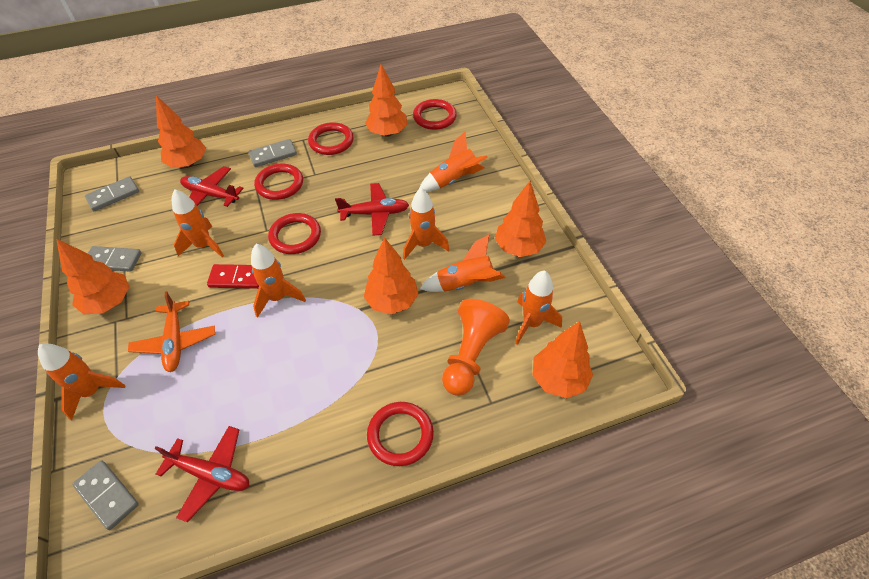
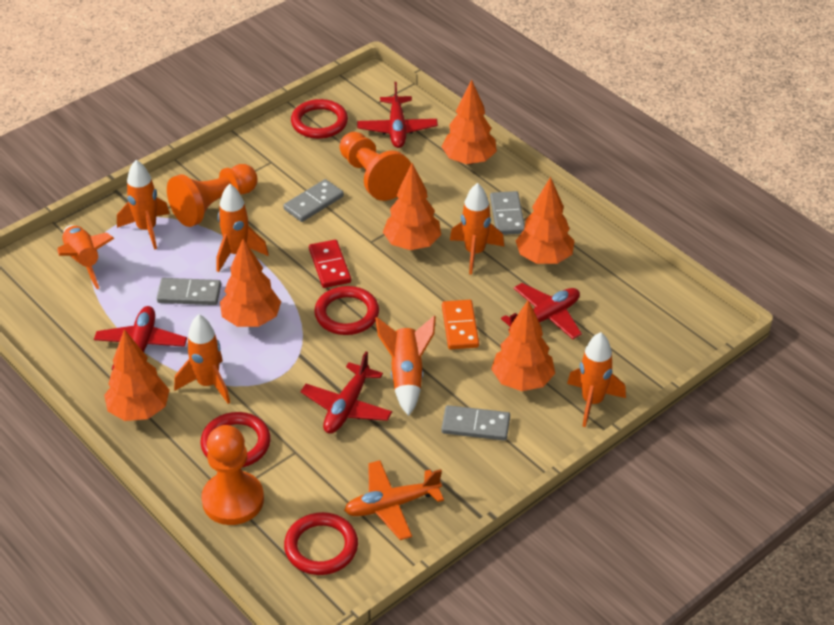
orange domino: none = 0 -> [442,300,479,350] = 1
orange pawn: [442,299,510,396] = 1 -> [167,164,258,227] [201,425,264,525] [340,132,411,201] = 3
red plane: [154,426,250,522] [180,166,244,207] [335,183,409,236] = 3 -> [94,306,187,370] [300,351,392,434] [357,82,438,148] [501,283,582,339] = 4
red ring: [254,163,303,200] [268,213,321,254] [308,122,354,155] [367,402,434,466] [413,99,457,130] = 5 -> [201,412,271,468] [284,512,358,575] [291,99,348,139] [314,286,379,335] = 4

